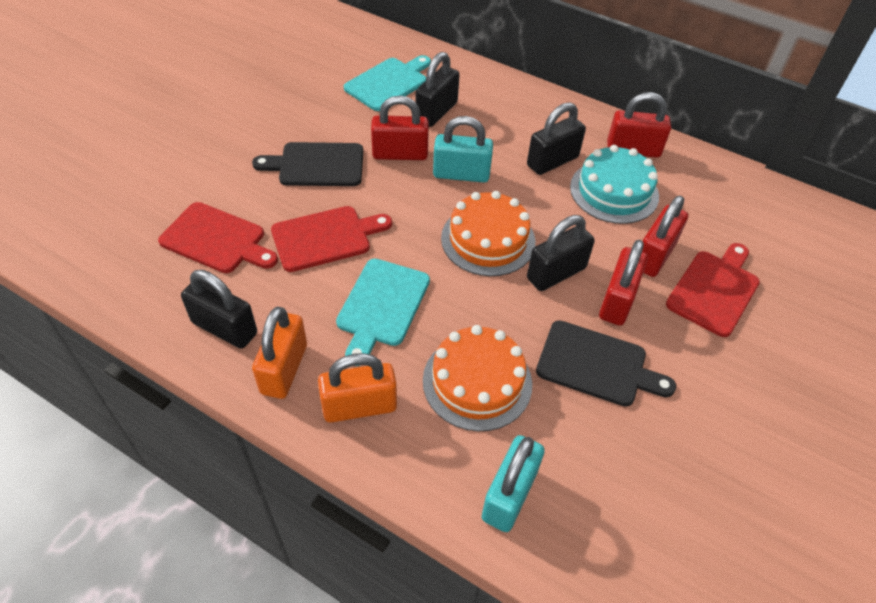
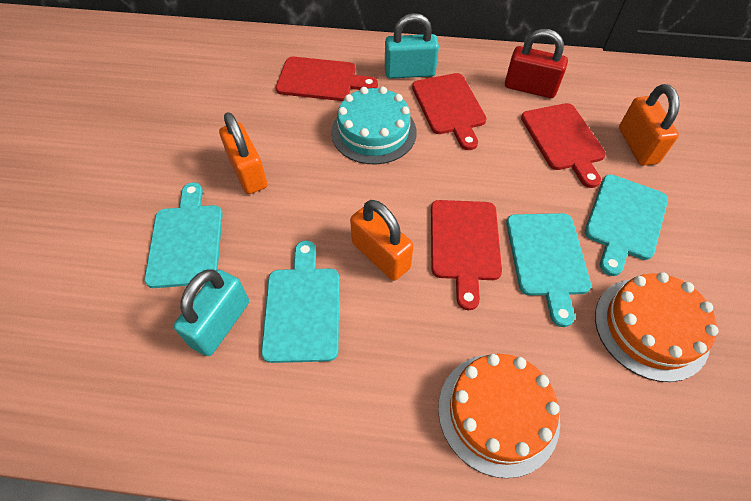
black cutting board: [252,142,363,186] [536,320,676,407] = 2 -> none = 0
black padlock: [181,270,257,349] [415,52,460,127] [527,102,586,175] [527,215,595,291] = 4 -> none = 0
orange padlock: [252,306,307,399] [318,353,397,423] = 2 -> [219,112,267,194] [350,200,414,281] [619,84,680,166] = 3
red cutting board: [158,202,278,273] [271,206,392,272] [666,243,760,337] = 3 -> [276,57,378,101] [412,73,487,150] [431,200,502,310] [521,103,606,188] = 4
red padlock: [371,95,429,160] [599,240,648,326] [607,92,671,158] [642,196,688,277] = 4 -> [505,29,568,98] = 1
turquoise cutting board: [336,259,430,366] [344,55,431,111] = 2 -> [144,183,223,288] [261,241,339,363] [506,213,591,327] [585,174,668,276] = 4

